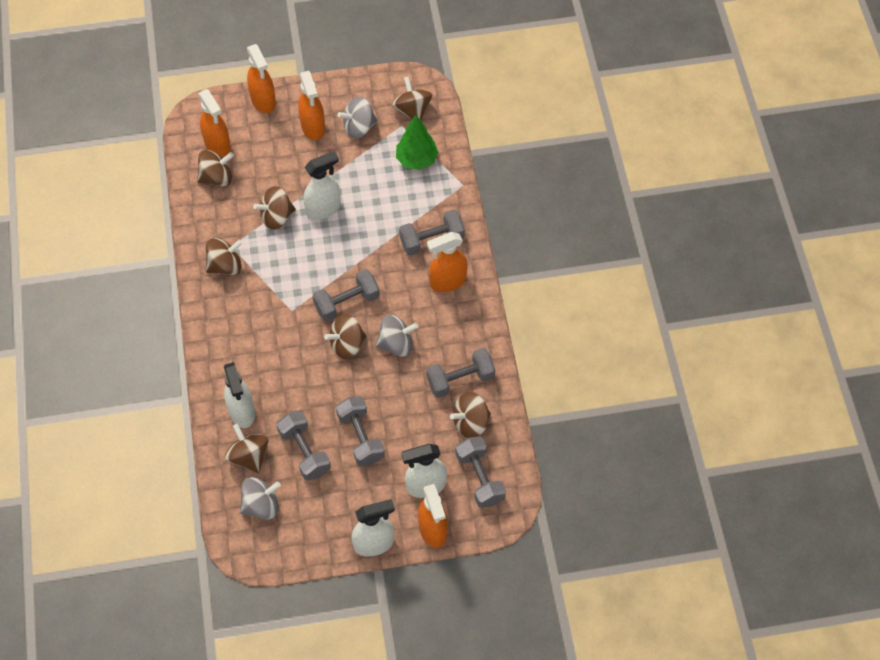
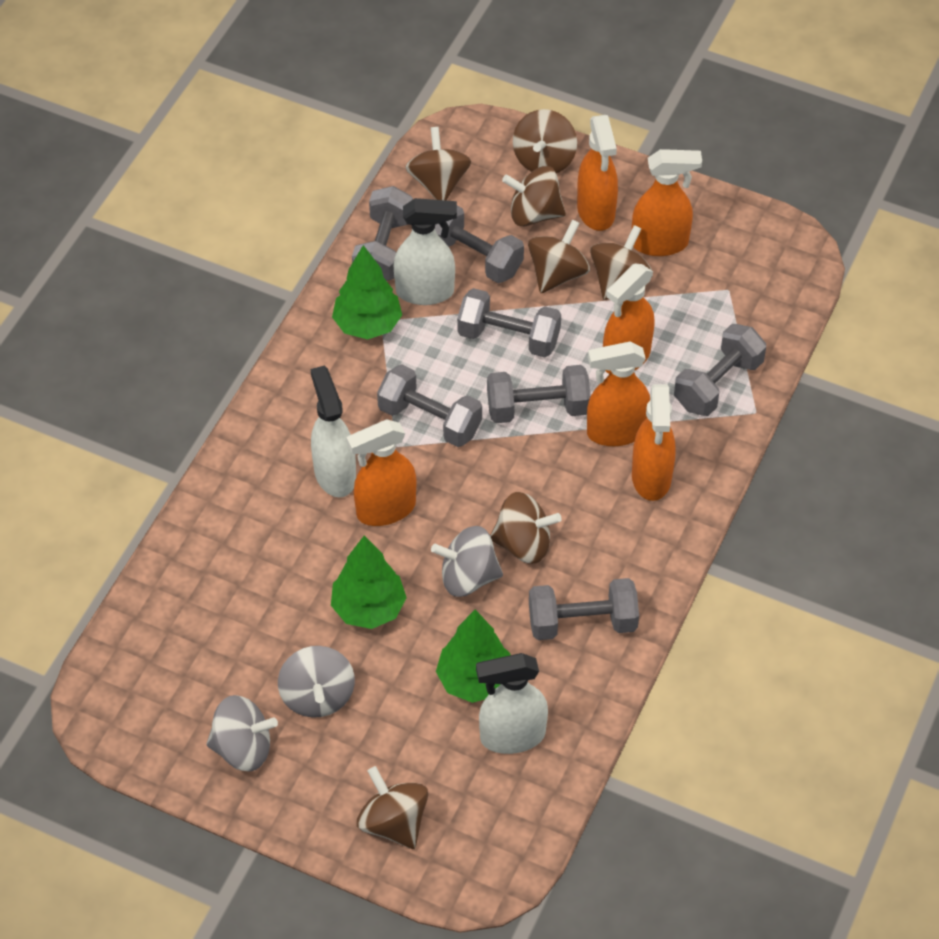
green tree: [396,115,439,170] = 1 -> [331,536,407,629] [332,245,402,339] [436,610,510,703] = 3
grey dumbbell: [276,411,331,481] [313,269,380,322] [336,396,385,466] [399,209,465,256] [426,348,495,398] [455,436,506,508] = 6 -> [352,186,413,281] [377,365,482,447] [435,206,524,283] [457,288,561,357] [487,365,591,423] [529,578,639,640] [674,324,766,416] = 7
orange spray bottle: [198,89,231,157] [247,44,276,113] [298,71,325,140] [418,484,448,548] [427,232,468,292] = 5 -> [346,420,416,526] [577,115,618,231] [587,342,650,446] [603,263,655,374] [632,149,702,256] [632,384,676,501] = 6
white spray bottle: [224,362,255,428] [304,151,341,220] [351,499,395,557] [402,444,447,498] = 4 -> [311,366,356,497] [394,198,457,305] [476,653,548,754] = 3

